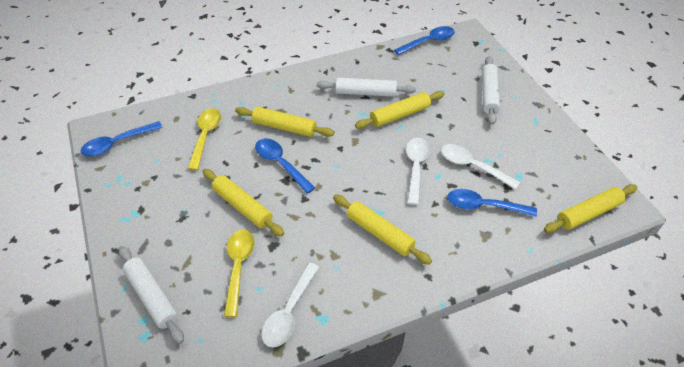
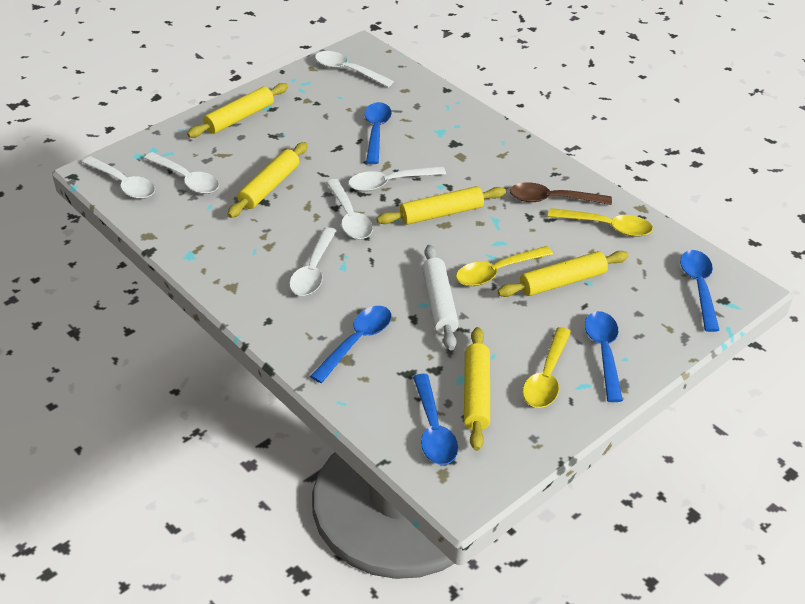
blue spoon: [80,121,163,156] [255,138,315,194] [394,26,455,55] [447,189,537,217] = 4 -> [310,306,391,383] [364,102,392,164] [413,374,458,465] [585,311,623,402] [680,250,719,332] = 5
brown spoon: none = 0 -> [510,182,612,205] = 1
white rolling pin: [119,246,184,344] [316,78,416,97] [482,56,500,125] = 3 -> [422,245,459,350] = 1
white spoon: [261,263,319,347] [406,138,430,205] [441,144,520,190] = 3 -> [82,156,155,199] [144,152,219,194] [289,227,337,296] [315,51,394,87] [326,179,373,239] [348,166,446,192] = 6
yellow spoon: [188,108,221,170] [224,229,254,317] = 2 -> [456,246,553,286] [523,327,571,408] [548,208,653,237] = 3

